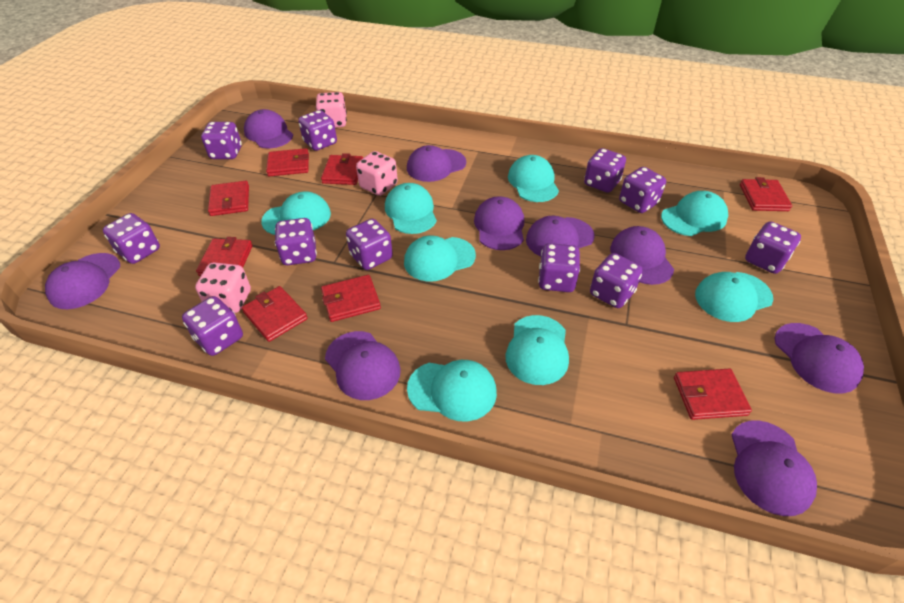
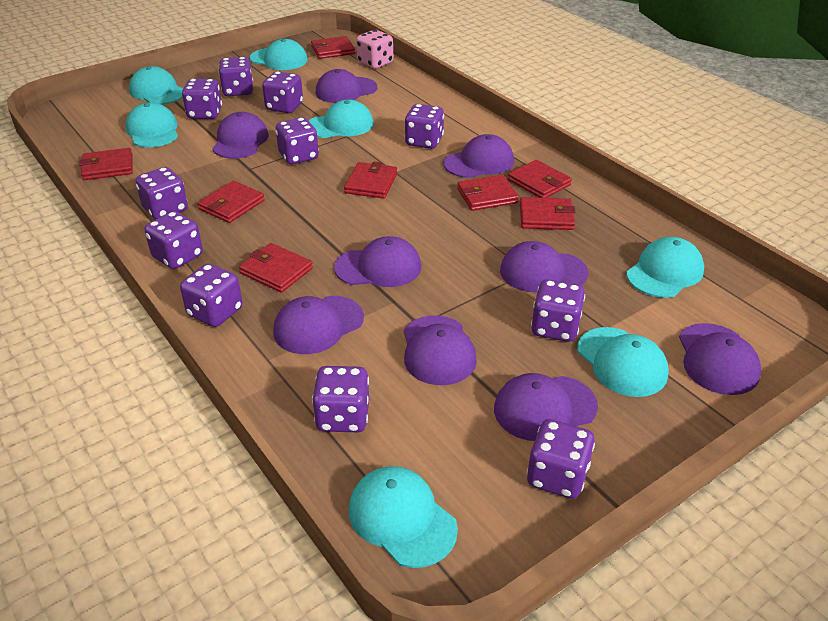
pink dice: [195,262,251,313] [315,92,347,128] [356,151,398,196] = 3 -> [356,30,393,69] = 1
turquoise cap: [261,192,331,235] [385,183,437,234] [404,235,476,281] [407,360,497,421] [506,315,569,385] [508,155,559,202] [661,191,728,236] [695,272,773,322] = 8 -> [126,102,178,147] [129,66,183,105] [250,39,308,70] [309,99,374,138] [349,466,458,568] [577,327,669,397] [626,237,704,298] = 7

